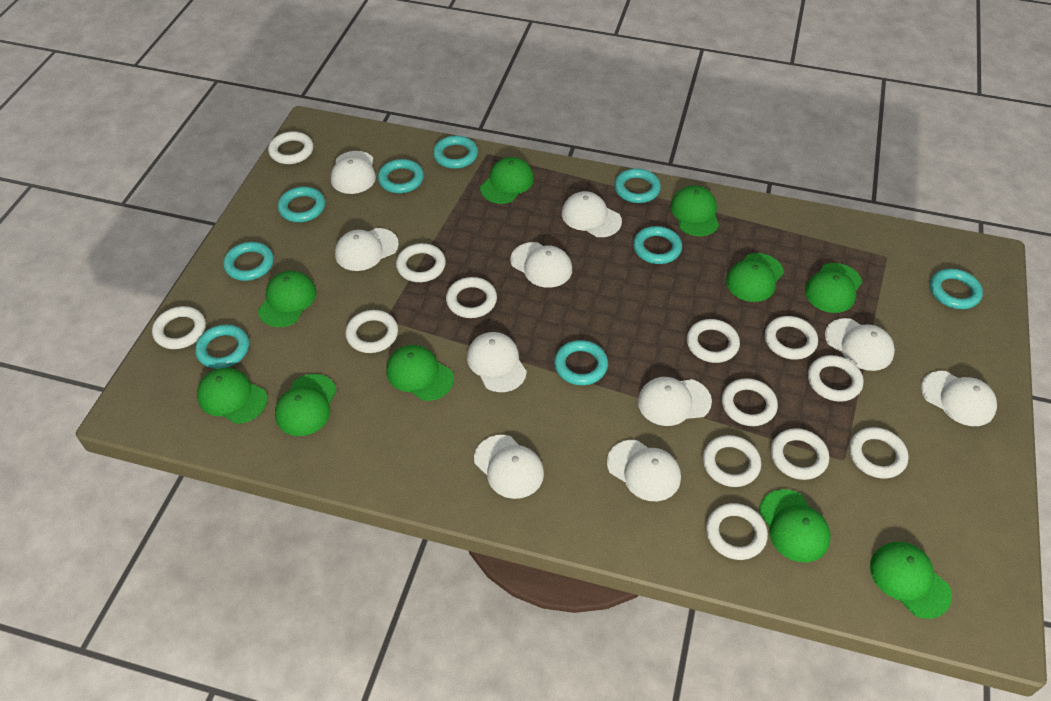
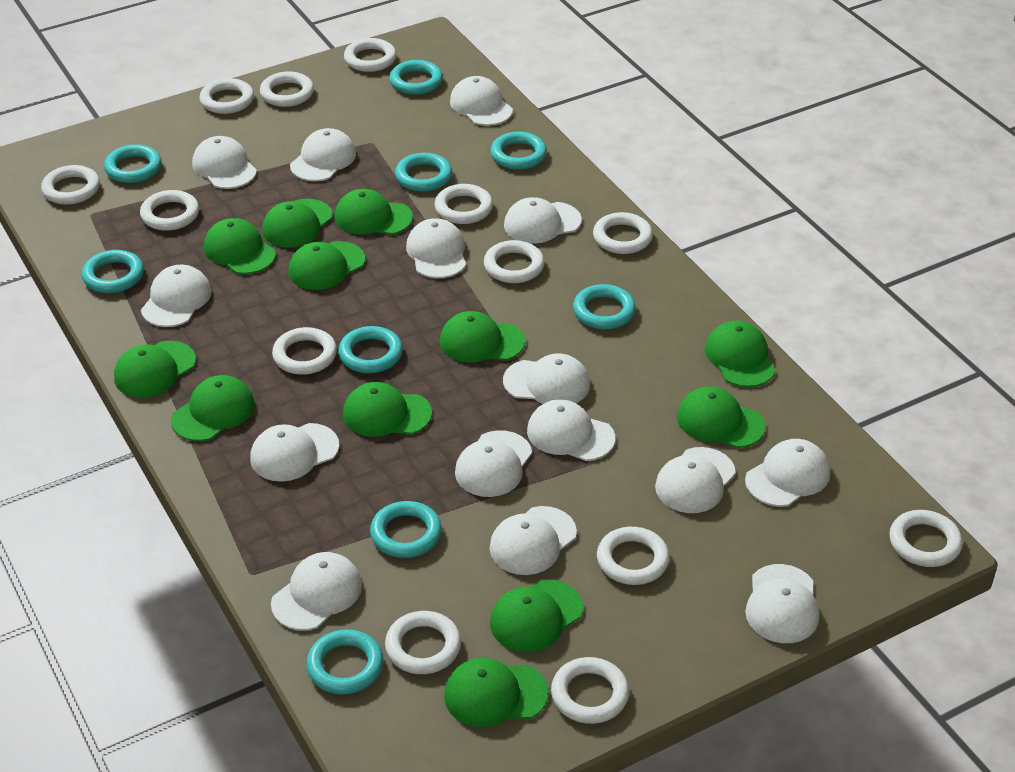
green cap: [197,368,267,424] [258,271,316,327] [275,374,337,436] [386,345,454,401] [480,157,534,204] [670,185,719,236] [726,253,784,302] [759,489,831,562] [805,263,862,313] [870,542,952,619] = 10 -> [114,341,196,398] [171,375,255,441] [204,218,276,274] [262,199,333,248] [288,241,365,290] [335,189,413,235] [343,382,432,437] [440,311,525,362] [444,658,549,727] [490,579,583,652] [677,386,765,448] [705,321,775,387] = 12
white cap: [331,151,376,194] [335,228,399,271] [467,332,527,392] [474,435,544,499] [511,242,572,288] [562,191,622,237] [607,440,681,501] [638,377,712,426] [825,318,895,371] [921,371,997,426] = 10 -> [141,265,211,327] [192,136,257,189] [250,423,339,482] [271,552,362,631] [290,128,356,181] [406,218,466,278] [450,76,513,126] [455,430,532,497] [490,506,577,575] [503,353,590,404] [504,197,582,244] [527,399,615,461] [655,447,736,513] [745,439,830,507] [745,564,819,643] = 15

